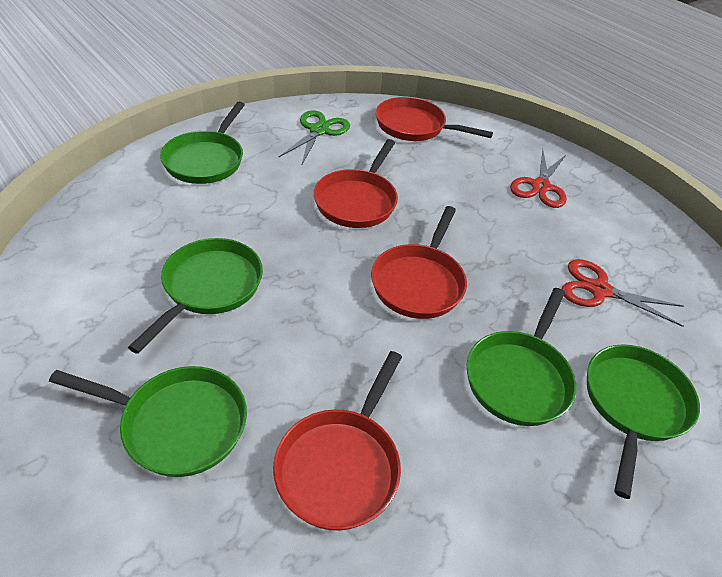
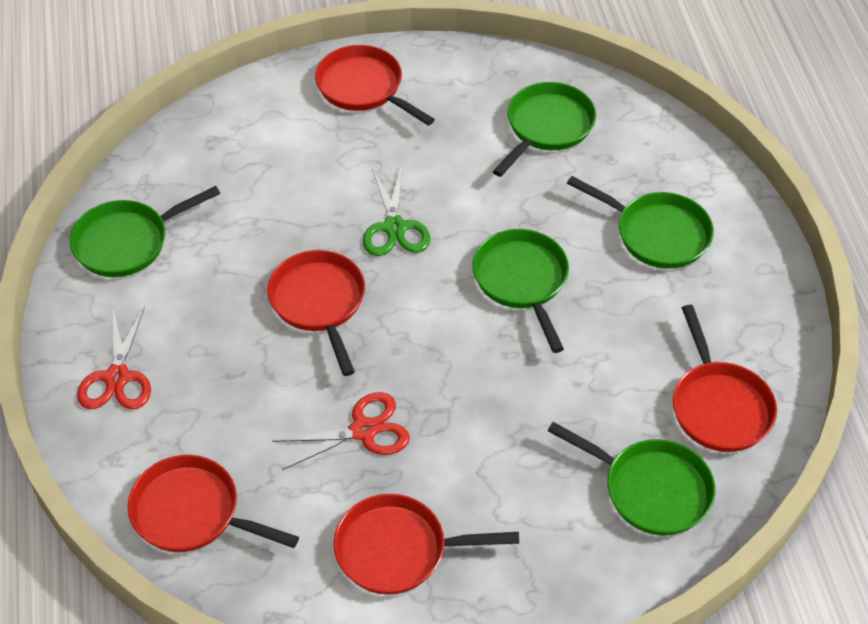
red pan: [273,351,402,531] [314,139,398,228] [371,206,467,319] [376,97,493,141] = 4 -> [128,455,299,552] [267,250,365,376] [315,45,435,126] [334,494,519,595] [673,305,777,452] = 5

